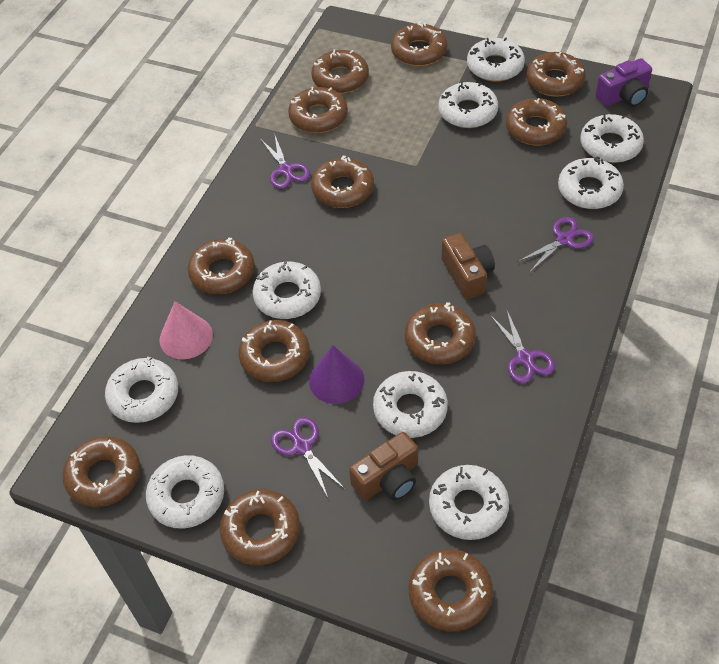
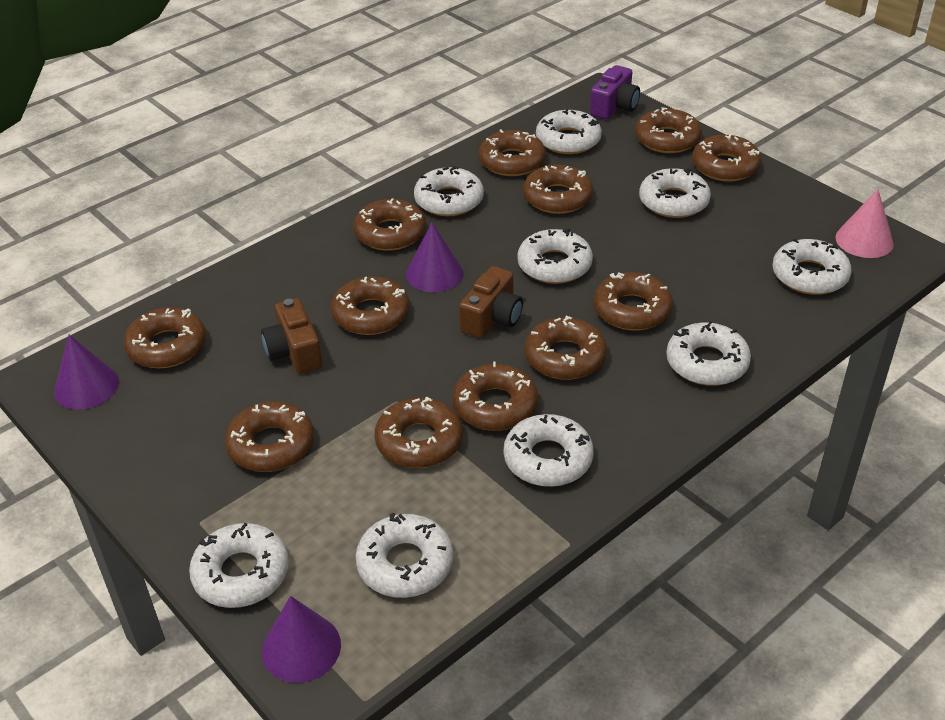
purple cone: [309,345,364,404] = 1 -> [54,335,119,410] [262,596,341,683] [406,222,463,292] = 3
purple scissors: [261,136,310,189] [271,417,345,498] [490,311,555,384] [518,217,594,273] = 4 -> none = 0

